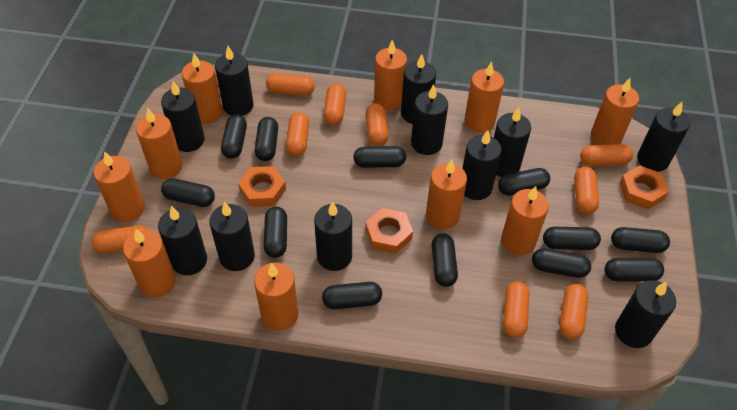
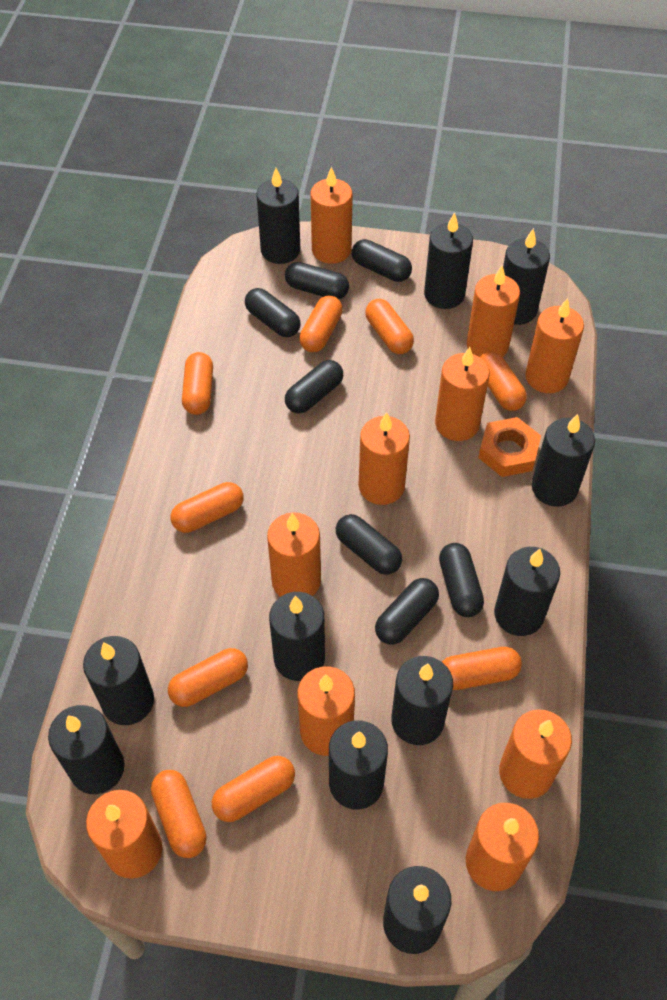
black capsule: [161,178,215,207] [221,114,247,159] [255,117,278,161] [264,207,287,258] [322,282,382,309] [353,146,406,168] [432,234,458,287] [498,168,550,196] [532,248,591,278] [543,227,601,250] [604,258,664,281] [611,227,670,253] = 12 -> [245,288,300,337] [285,262,349,299] [285,360,343,414] [336,514,402,575] [352,239,412,282] [375,578,439,645] [439,543,484,617] = 7
orange nut: [238,166,286,207] [365,208,413,254] [620,165,669,209] = 3 -> [478,417,541,477] = 1

